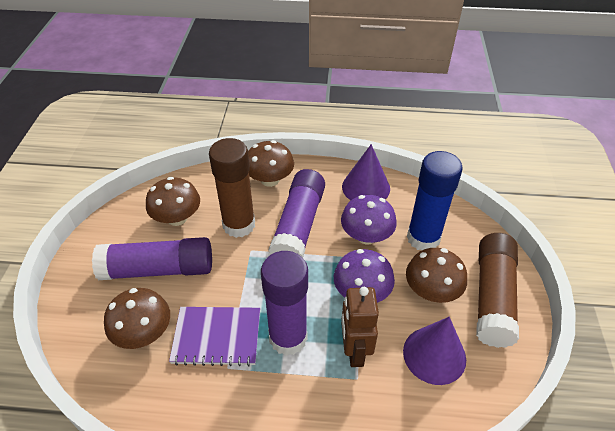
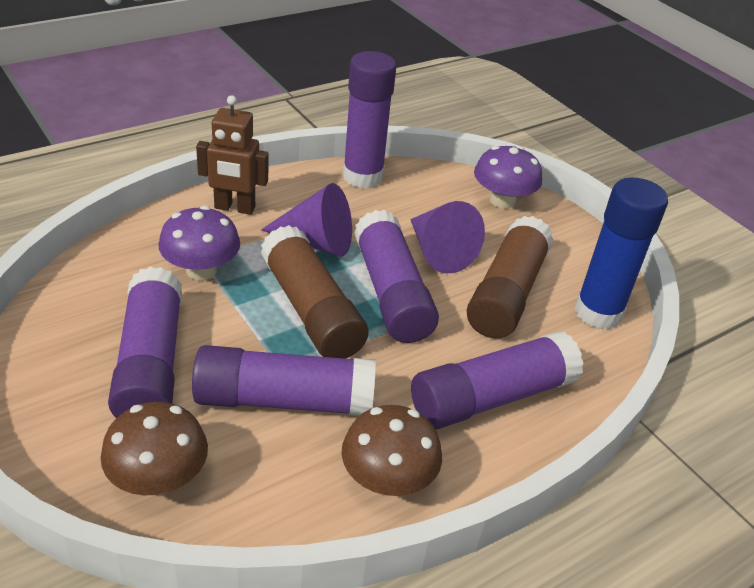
brown mushroom: [104,288,170,349] [146,177,200,226] [248,140,294,187] [406,248,467,303] = 4 -> [101,402,208,495] [342,405,442,496] = 2
purple glue stick: [92,237,212,280] [261,251,308,356] [268,169,325,258] = 3 -> [108,267,182,418] [192,345,376,416] [343,51,396,188] [354,210,439,343] [411,331,584,430] = 5
purple notebook: [169,307,260,367] = 1 -> none = 0

